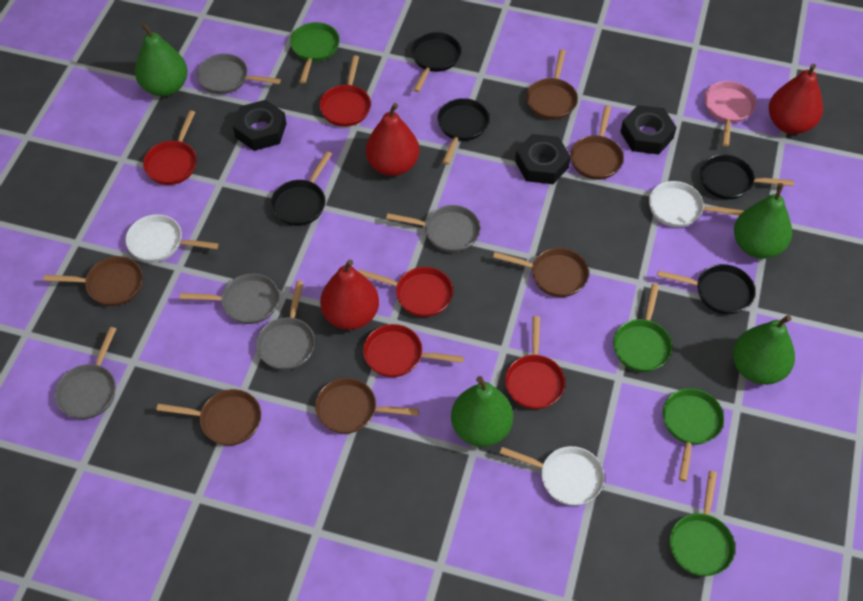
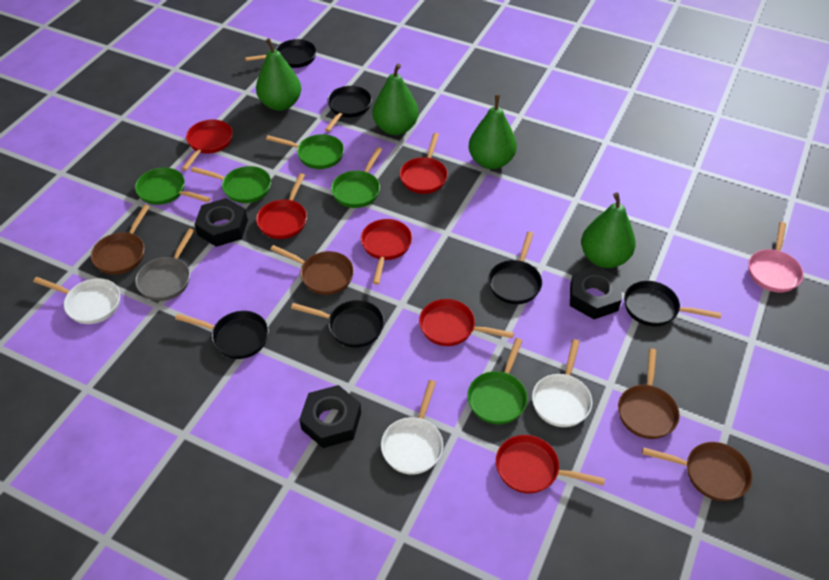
black pan: [271,151,332,226] [411,32,461,92] [437,98,489,164] [657,264,755,314] [700,154,794,200] = 5 -> [175,311,269,359] [245,39,317,68] [291,300,384,347] [325,86,372,132] [488,232,542,304] [624,281,721,326] = 6
brown pan: [44,256,143,306] [156,389,261,446] [315,378,419,434] [493,248,589,297] [526,50,578,120] [570,105,624,180] = 6 -> [91,205,150,275] [270,245,354,295] [618,348,680,439] [642,442,752,501] = 4
green pan: [290,22,340,84] [613,284,672,372] [663,388,724,482] [669,471,735,576] = 4 -> [135,168,211,205] [191,166,271,203] [266,134,344,169] [331,147,382,208] [467,338,528,425] = 5
grey pan: [55,327,116,419] [180,273,279,324] [197,54,281,94] [256,281,315,370] [386,205,480,252] = 5 -> [135,228,194,301] = 1
red pan: [143,110,197,185] [319,55,371,127] [359,267,453,317] [363,324,464,377] [505,316,565,409] = 5 -> [182,120,233,171] [256,173,307,239] [361,219,412,285] [400,133,448,194] [419,299,514,346] [496,435,605,494] = 6
red pear: [320,259,379,330] [366,103,419,176] [769,64,823,134] = 3 -> none = 0

